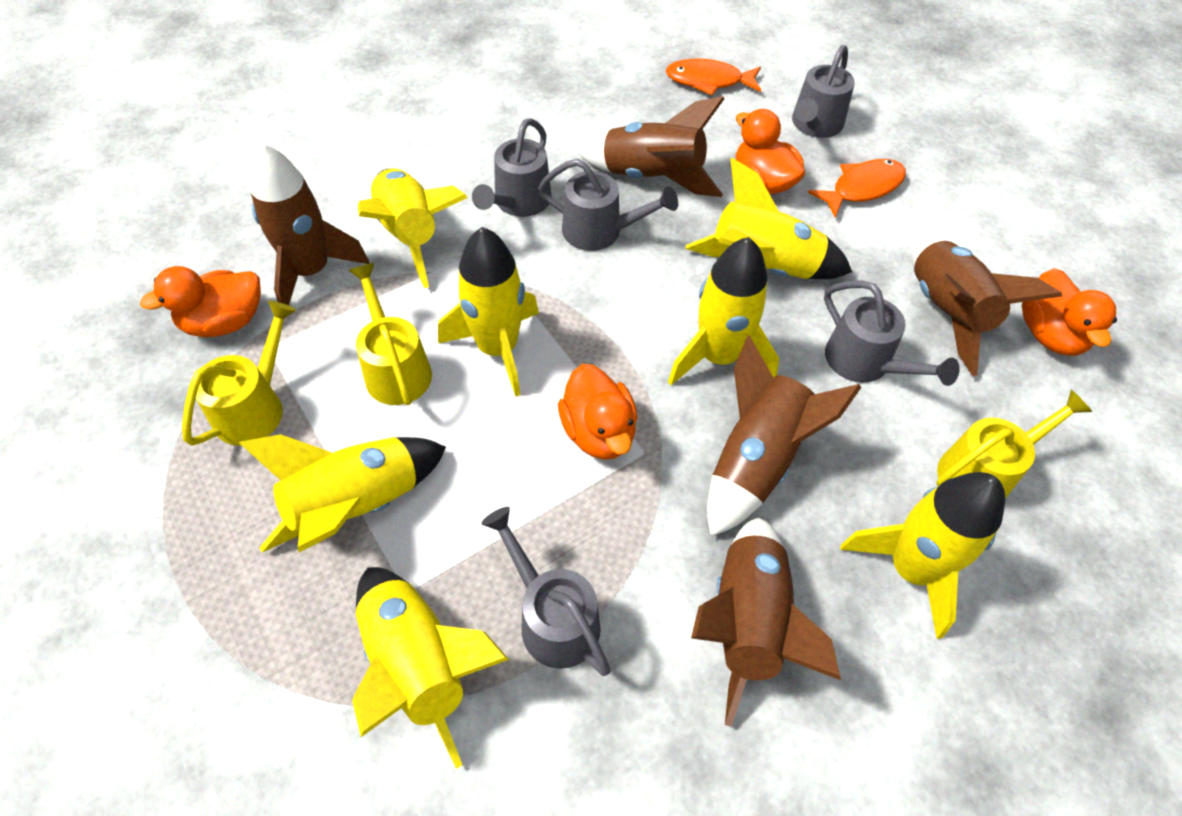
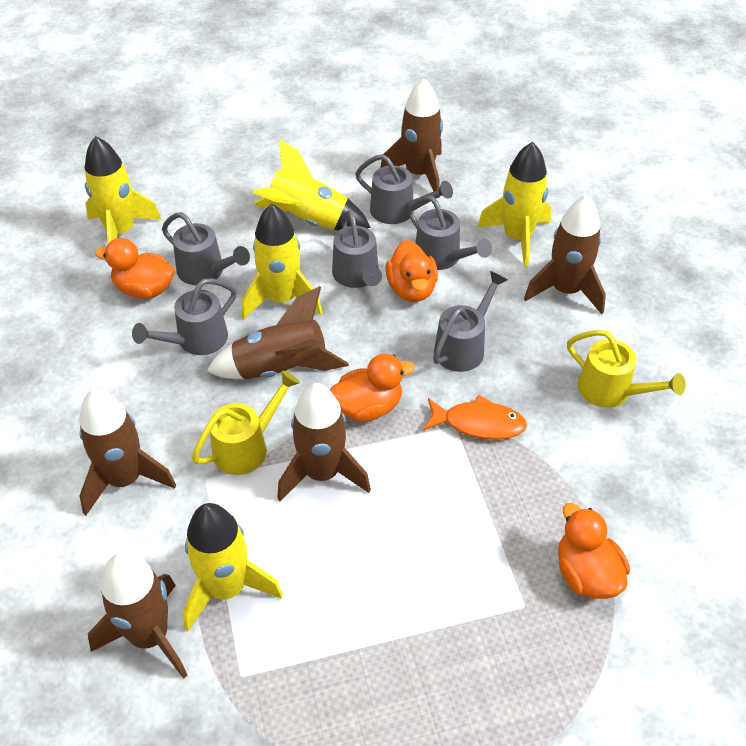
brown rocket: [250,143,369,305] [578,96,724,197] [691,517,841,727] [707,336,862,536] [912,238,1062,376] = 5 -> [79,389,176,515] [88,553,188,679] [207,286,349,379] [277,383,371,501] [380,78,443,198] [524,195,606,314] = 6
grey watering can: [472,118,552,217] [481,507,611,676] [538,159,678,251] [792,45,855,138] [824,280,960,386] = 5 -> [132,278,237,355] [162,212,250,285] [332,210,382,288] [355,154,453,224] [408,196,492,270] [433,271,507,372] = 6
orange fish: [666,59,761,95] [808,159,906,217] = 2 -> [423,395,527,440] = 1
yellow rocket: [238,434,446,552] [352,567,509,769] [358,168,468,288] [438,227,539,397] [668,237,779,385] [685,158,852,279] [840,472,1005,639] = 7 -> [85,136,162,243] [183,503,283,631] [242,204,323,320] [253,139,371,230] [477,142,551,268] = 5
yellow watering can: [182,301,296,446] [348,263,432,405] [936,390,1092,499] = 3 -> [192,371,300,475] [567,330,686,408] = 2

